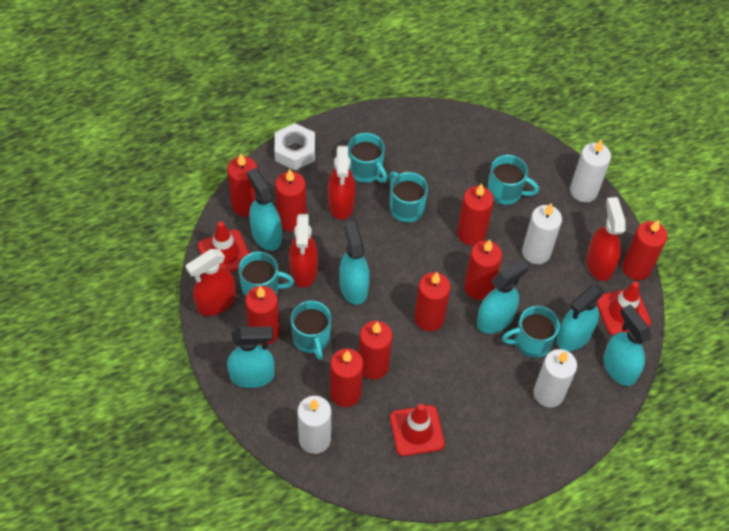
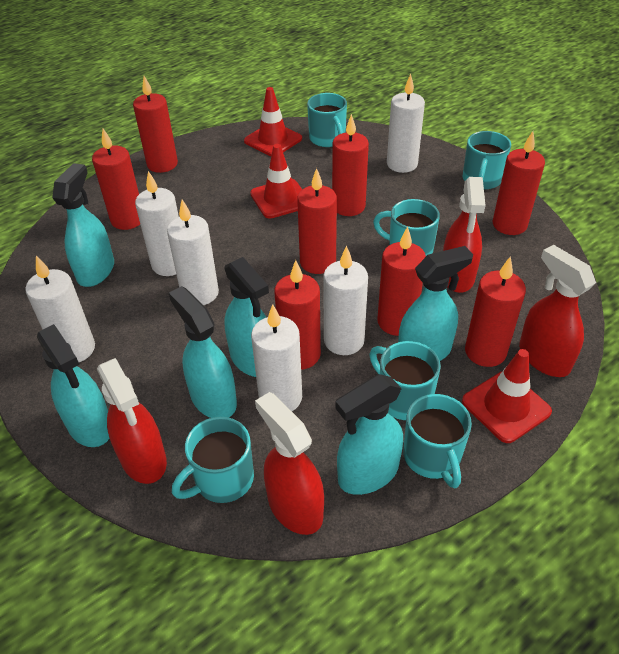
red candle: [227,154,258,217] [245,286,280,345] [275,169,306,232] [330,349,363,407] [359,321,393,380] [414,272,450,331] [457,184,494,246] [464,240,502,300] [622,220,667,280] = 9 -> [92,129,140,230] [133,76,178,173] [274,260,321,370] [297,168,337,274] [332,114,369,216] [377,226,426,336] [465,256,526,367] [493,131,545,235] = 8
white candle: [297,396,331,454] [522,203,562,264] [534,349,577,407] [570,139,611,202] = 4 -> [25,256,95,362] [135,171,179,276] [167,200,219,305] [251,304,302,411] [323,246,368,355] [387,74,425,173] = 6
white nut: [275,123,315,170] = 1 -> none = 0

